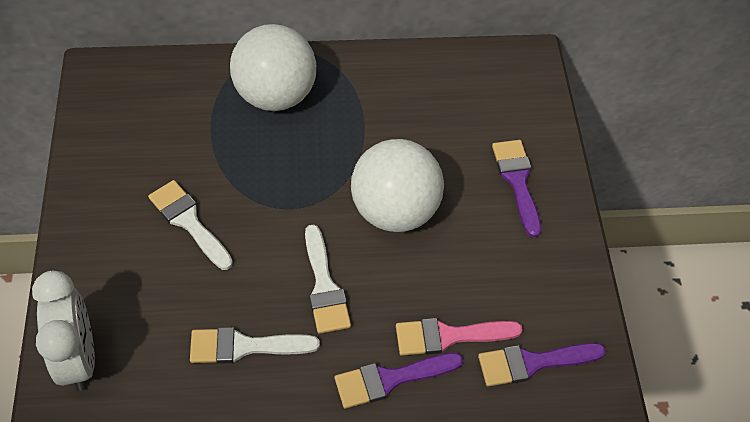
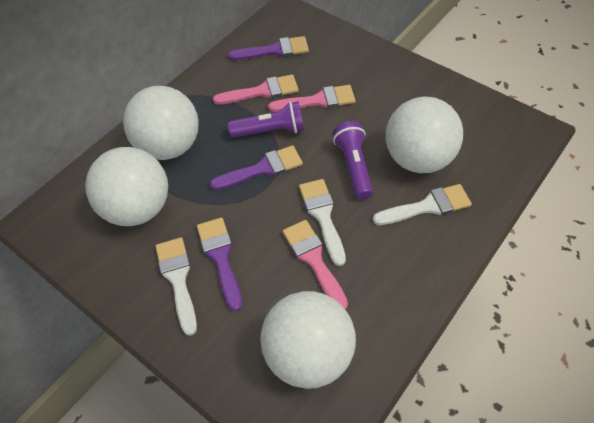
pink brush: [396,318,523,356] = 1 -> [213,74,299,104] [268,85,356,112] [283,220,348,309] = 3
purple flashlight: none = 0 -> [228,101,304,138] [333,121,373,199] = 2
white ball: [230,24,316,111] [351,139,444,232] = 2 -> [85,147,168,226] [123,86,199,160] [261,291,356,389] [385,96,463,173] = 4
white clock: [32,271,95,391] = 1 -> none = 0

